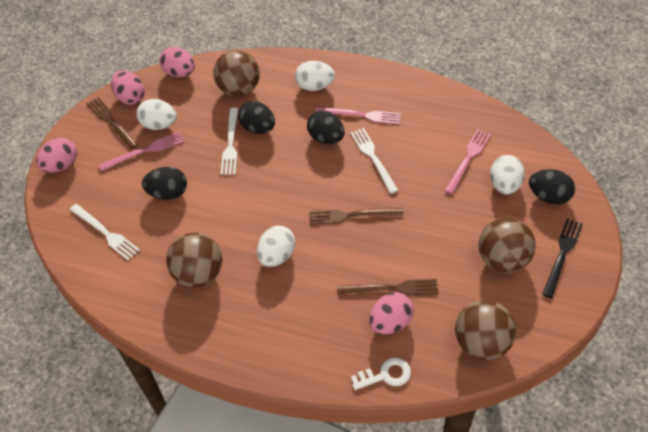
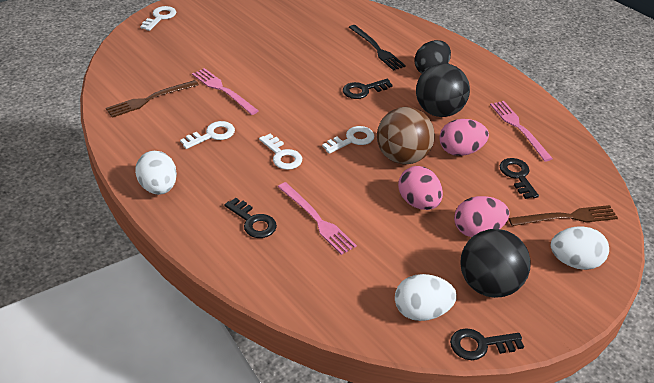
black ball: none = 0 -> [416,63,470,117] [460,229,531,298] = 2
black egg: [142,167,187,200] [238,101,275,134] [307,110,345,144] [529,169,575,205] = 4 -> [414,40,451,73] = 1
black key: none = 0 -> [224,198,277,238] [343,79,393,99] [450,328,524,360] [500,158,539,199] = 4
brown ball: [166,233,222,287] [213,50,260,97] [455,300,516,360] [479,218,536,273] = 4 -> [377,107,435,164] = 1
brown fork: [86,97,138,149] [309,208,403,225] [337,279,439,296] = 3 -> [106,80,199,118] [509,205,618,226] = 2
pink egg: [36,137,77,173] [111,70,145,105] [159,47,195,77] [369,292,414,335] = 4 -> [398,166,443,210] [439,119,489,156] [454,196,509,237] = 3
white egg: [136,99,177,130] [257,226,295,267] [295,61,335,91] [490,155,525,195] = 4 -> [135,151,177,195] [395,274,457,321] [551,226,609,270] = 3
white fork: [70,204,140,260] [221,108,238,175] [350,128,398,194] = 3 -> none = 0
white key: [351,358,411,390] = 1 -> [140,6,176,31] [180,121,235,149] [259,134,302,170] [322,126,374,154] = 4

